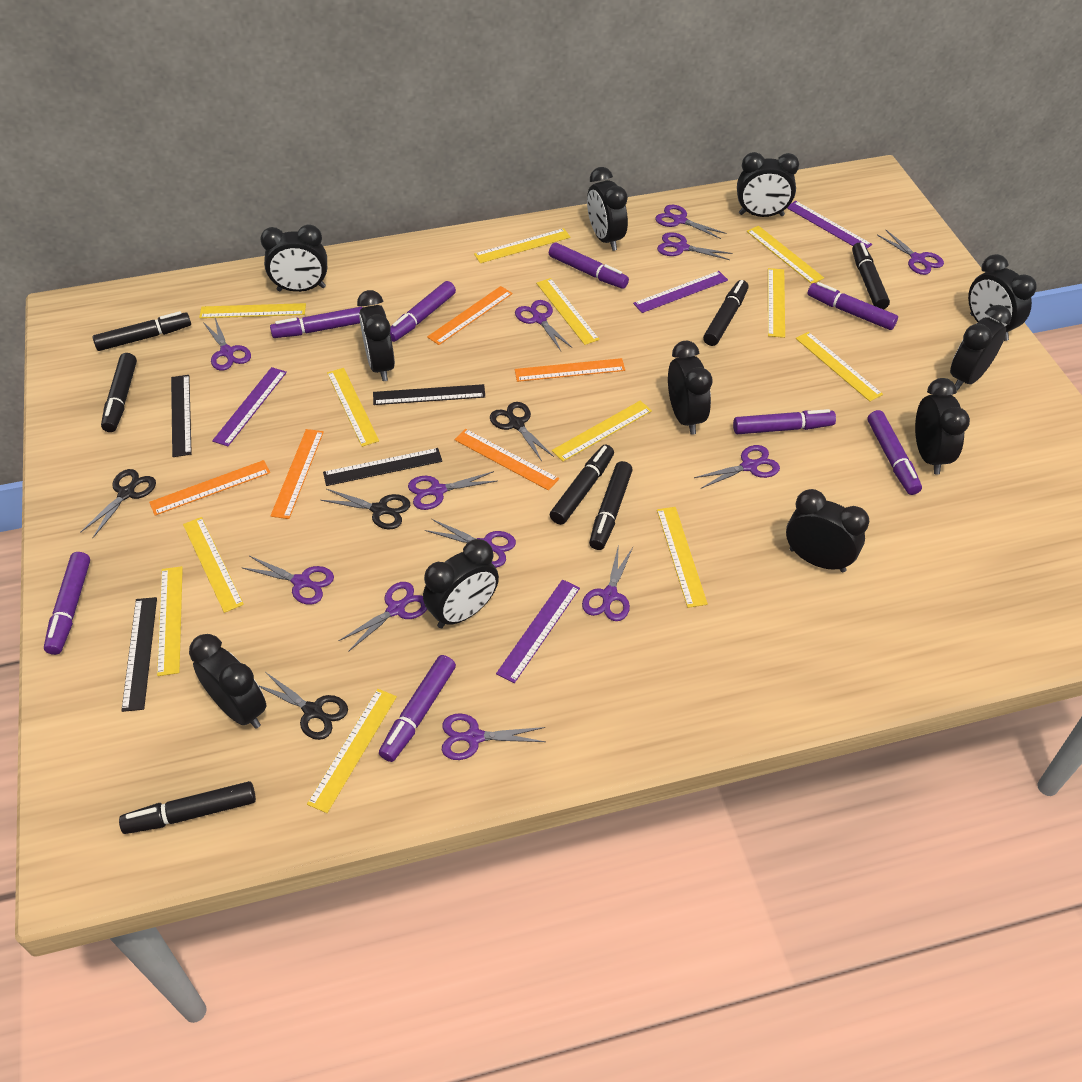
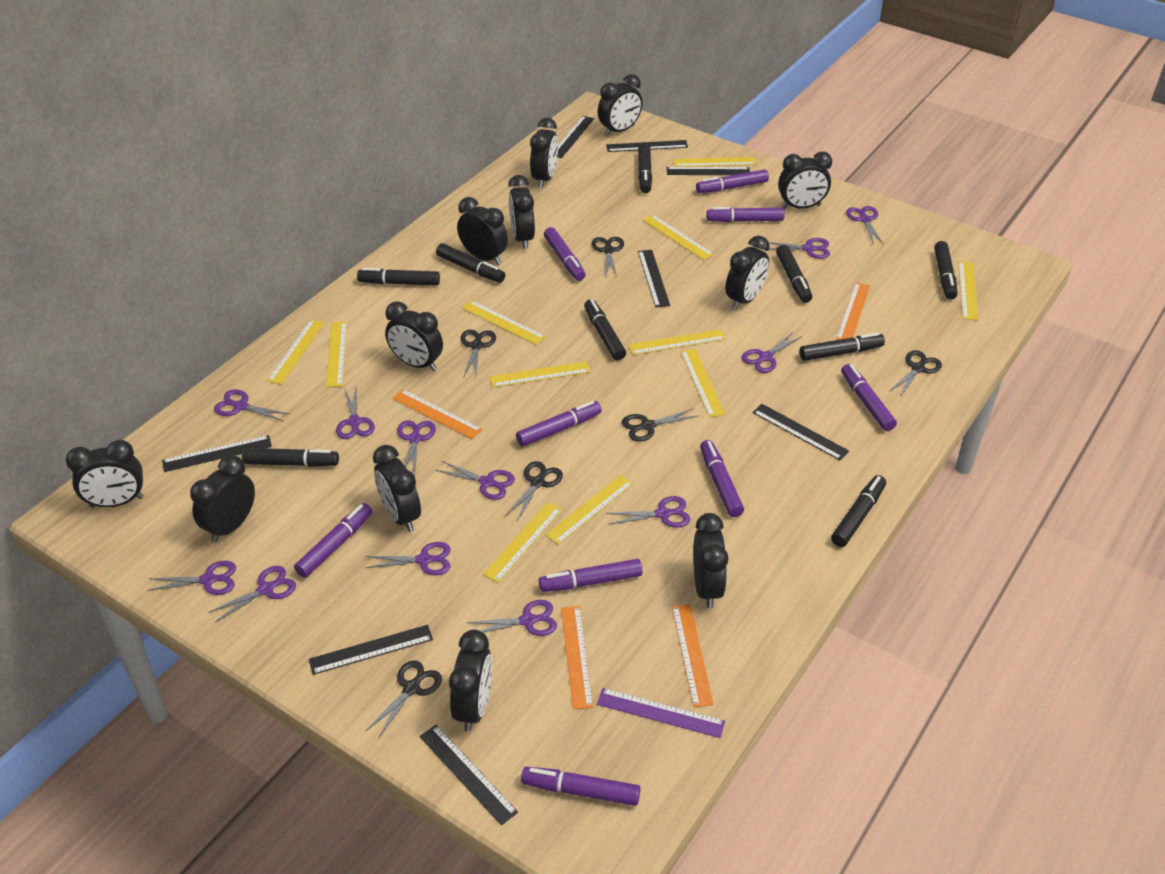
black clock: [189,634,266,729] [260,225,327,292] [357,290,395,381] [423,539,499,628] [587,167,628,251] [668,341,712,435] [737,152,799,217] [786,489,869,572] [915,378,970,475] [950,305,1011,390] [968,254,1037,341] = 11 -> [66,440,144,508] [190,455,255,543] [373,445,421,532] [385,301,443,371] [449,630,492,732] [457,197,508,265] [508,175,535,249] [530,118,558,188] [598,74,643,136] [693,513,729,608] [725,236,770,310] [778,151,832,209] = 12
black marker: [92,311,191,351] [101,353,137,432] [119,781,256,834] [550,445,614,525] [589,461,633,550] [703,280,749,346] [852,242,890,310] = 7 -> [242,448,339,467] [357,268,440,285] [436,243,505,283] [584,299,626,360] [638,144,652,193] [776,245,812,303] [799,333,885,361] [831,475,886,547] [934,241,957,300] = 9
black ruler: [121,597,157,712] [171,375,192,457] [323,448,442,486] [373,384,485,405] = 4 -> [162,435,272,472] [309,625,433,675] [420,725,518,826] [558,116,594,158] [606,140,688,152] [638,250,670,307] [667,167,750,175] [752,404,849,460] = 8
black scissors: [80,469,156,538] [258,672,348,740] [320,489,410,529] [490,402,554,461] = 4 -> [366,660,442,739] [461,330,496,378] [505,461,563,521] [591,237,624,277] [622,408,698,442] [890,350,942,396] = 6
orange ruler: [149,460,270,516] [270,429,324,519] [427,286,513,345] [454,429,559,491] [515,358,625,382] = 5 -> [392,389,483,439] [561,606,593,709] [672,604,714,707] [836,283,870,340] = 4
purple marker: [44,552,90,655] [270,307,363,338] [379,655,456,762] [390,281,456,342] [549,243,629,289] [733,409,836,434] [808,282,898,330] [867,410,922,495] = 8 -> [294,503,372,578] [516,401,602,447] [521,767,641,806] [539,559,643,592] [544,227,586,281] [696,169,769,193] [700,440,744,517] [706,207,785,222] [841,364,897,431] = 9
purple ruler: [212,367,287,446] [496,579,580,683] [633,271,728,313] [787,201,872,248] = 4 -> [597,688,725,738] = 1
yellow ruler: [157,566,183,676] [183,517,244,613] [199,303,306,318] [307,689,397,813] [327,368,379,447] [474,228,571,263] [536,278,600,345] [552,401,652,462] [657,507,708,608] [747,226,824,284] [768,268,785,338] [796,332,883,402] = 12 -> [267,320,324,385] [326,322,347,387] [462,300,546,345] [483,502,562,583] [490,361,591,387] [545,475,633,545] [629,329,726,355] [643,215,714,260] [673,157,756,167] [680,349,725,417] [958,261,978,320] = 11

